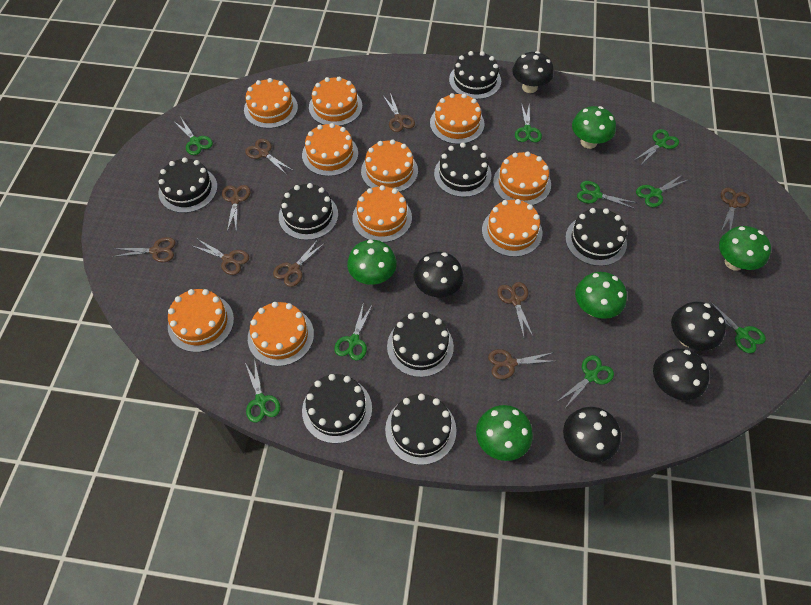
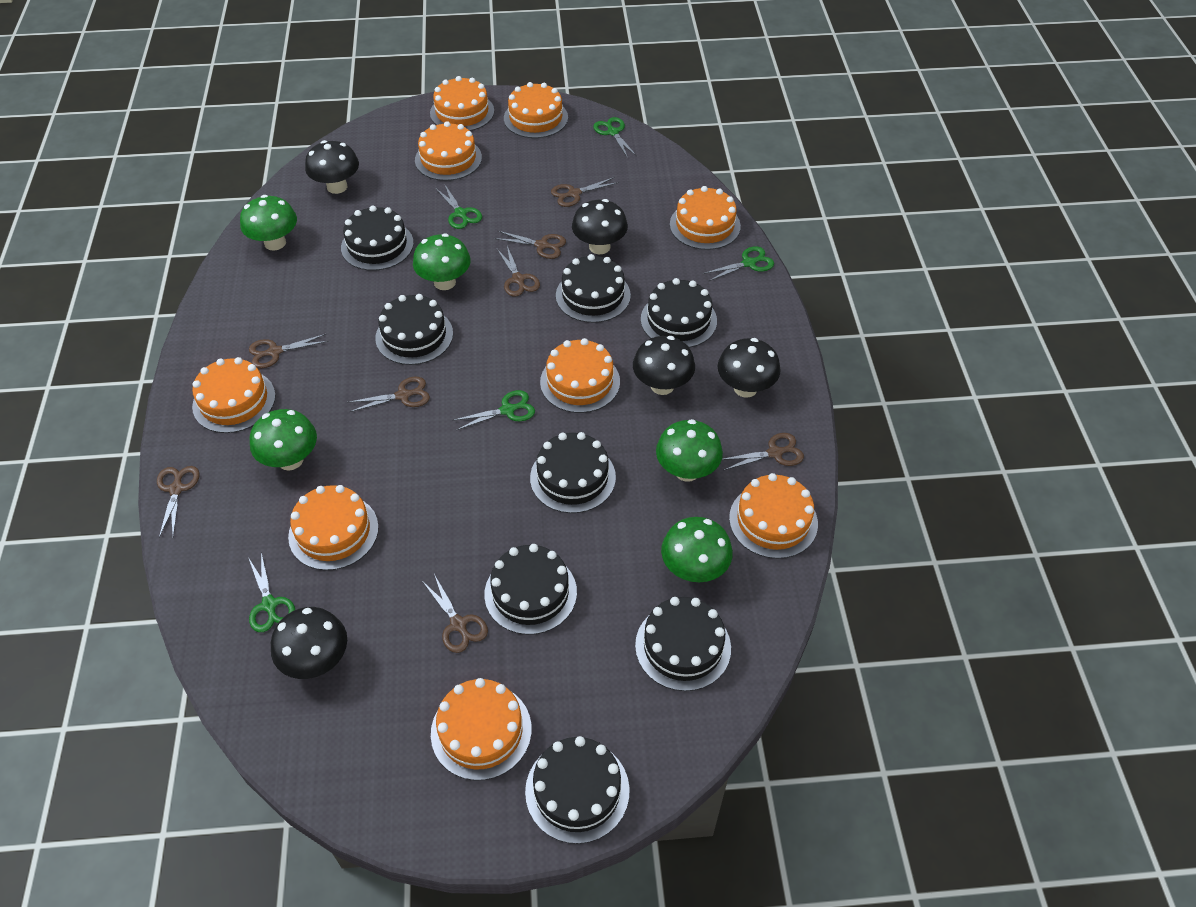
brown scissors: [113,237,176,262] [193,239,249,275] [222,185,250,231] [245,139,292,175] [273,239,325,287] [383,93,415,132] [488,349,554,379] [497,282,534,338] [721,188,750,231] = 9 -> [157,466,200,538] [249,334,329,368] [347,377,430,412] [422,574,488,653] [494,231,566,259] [497,246,540,296] [551,177,619,207] [722,433,804,471] = 8
green scissors: [175,118,213,155] [245,358,280,423] [334,302,373,361] [515,103,542,142] [558,355,614,407] [577,181,637,209] [635,129,679,165] [636,174,688,207] [710,301,766,353] = 9 -> [248,552,295,632] [435,185,482,229] [452,390,535,430] [594,117,637,158] [703,246,774,282] = 5
orange cake: [168,289,234,352] [244,78,298,129] [248,302,314,366] [302,123,358,176] [309,76,362,126] [352,185,412,242] [361,139,418,192] [430,93,485,144] [482,199,542,257] [493,151,551,205] = 10 -> [192,357,276,433] [288,485,379,570] [415,121,482,181] [430,76,494,131] [431,678,532,781] [504,82,568,138] [540,338,620,413] [670,186,741,250] [729,473,818,559] = 9

